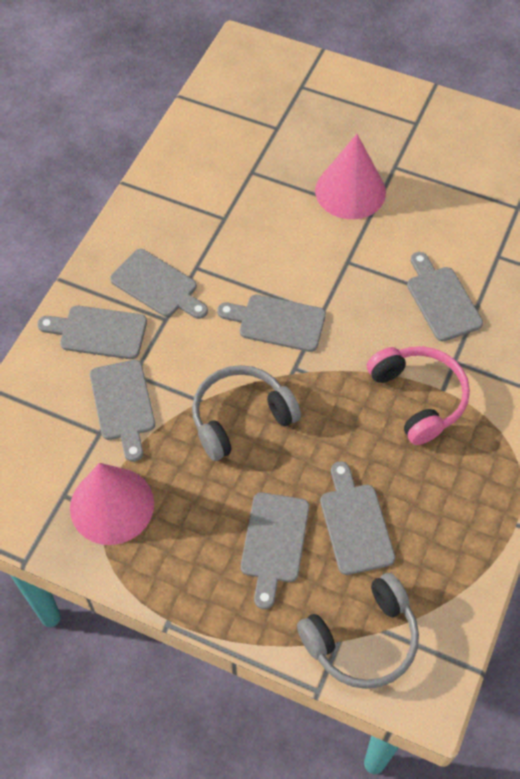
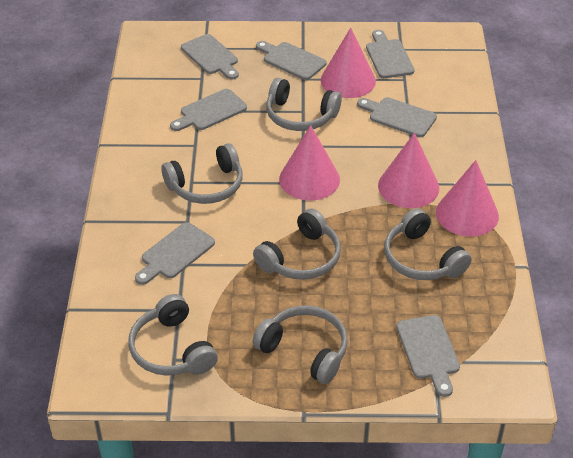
grey headphones: [192,365,301,461] [297,573,419,689] = 2 -> [128,294,218,376] [161,143,243,204] [252,305,348,384] [253,208,341,280] [266,78,342,131] [384,208,472,280] = 6
pink cone: [70,463,154,545] [315,134,386,219] = 2 -> [279,125,340,200] [321,28,376,98] [378,133,439,208] [436,160,499,237] = 4
pink headphones: [367,346,470,445] = 1 -> none = 0

